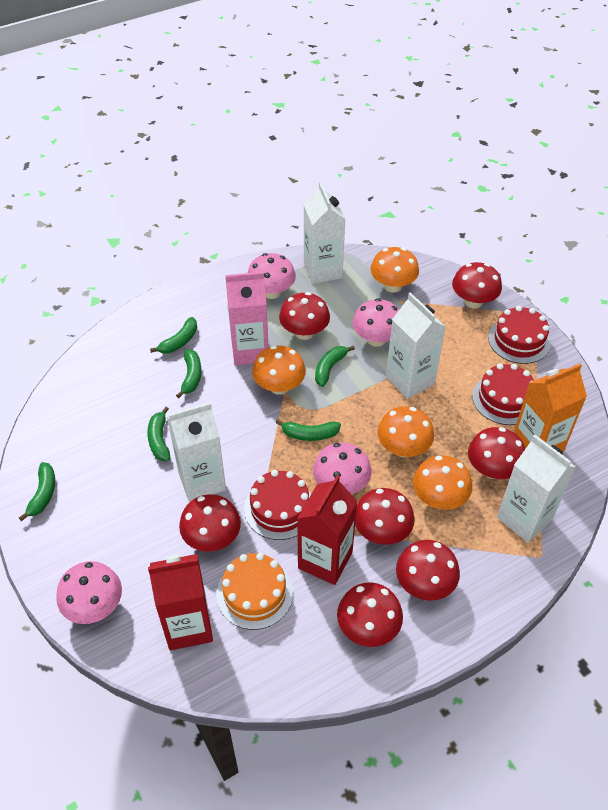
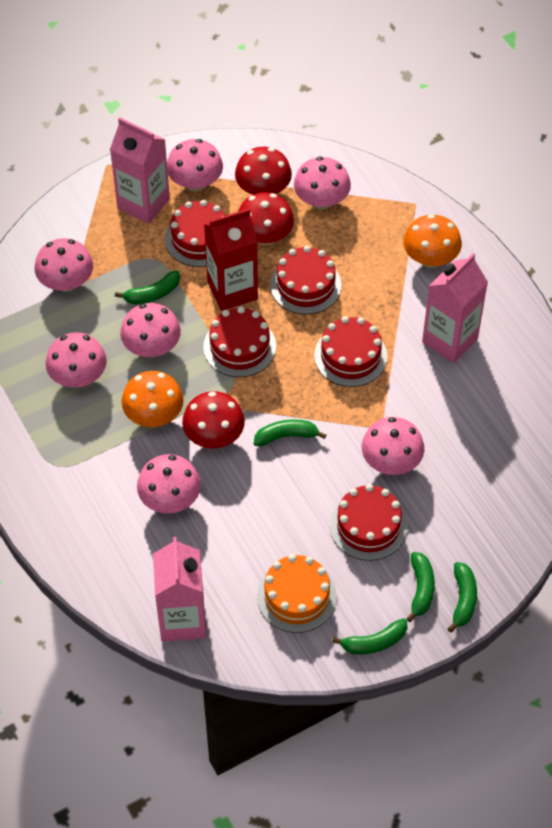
green banana: [19,462,55,521] [147,407,170,461] [150,317,197,354] [176,349,202,398] [276,420,341,441] [315,346,355,387] = 6 -> [115,270,180,304] [254,419,326,446] [332,618,407,654] [406,552,435,622] [448,562,477,632] = 5
orange carton: [514,364,587,452] = 1 -> none = 0
orange mushroom: [252,345,306,395] [370,247,419,293] [377,406,434,457] [413,455,472,510] = 4 -> [122,371,184,427] [403,214,462,268] = 2
pink carton: [225,272,269,365] = 1 -> [110,117,170,224] [153,537,206,642] [422,253,488,363] = 3
pink mushroom: [56,561,122,624] [248,253,296,299] [313,442,371,495] [352,298,399,347] = 4 -> [34,238,93,292] [46,332,107,388] [120,303,181,357] [137,454,201,513] [167,139,223,192] [294,156,351,210] [362,417,424,475] = 7
red cake: [244,470,311,540] [472,363,534,425] [488,306,551,364] = 3 -> [165,200,226,267] [203,306,276,377] [270,245,342,314] [314,316,387,387] [330,484,407,561] = 5
red carton: [148,554,213,650] [297,475,358,585] = 2 -> [204,208,258,311] = 1
red mushroom: [179,494,241,552] [279,292,330,340] [337,582,403,647] [355,488,415,545] [396,540,460,601] [452,262,502,308] [468,427,525,479] = 7 -> [182,391,245,448] [235,147,292,195] [238,192,294,245] = 3
white carton: [167,402,226,502] [304,182,346,284] [386,292,446,399] [497,435,576,543] = 4 -> none = 0

